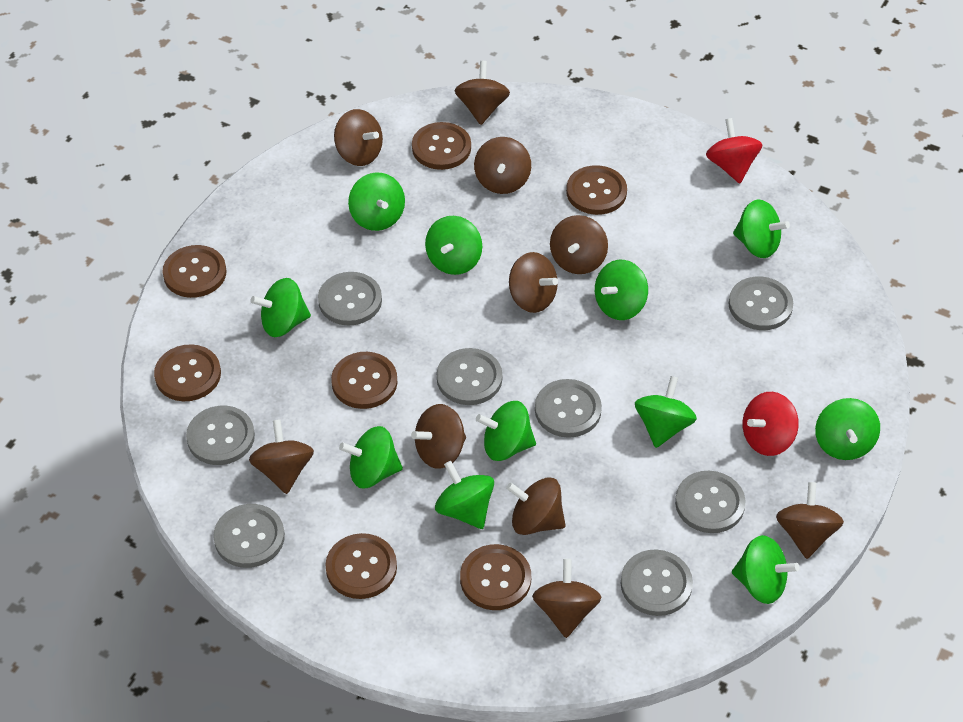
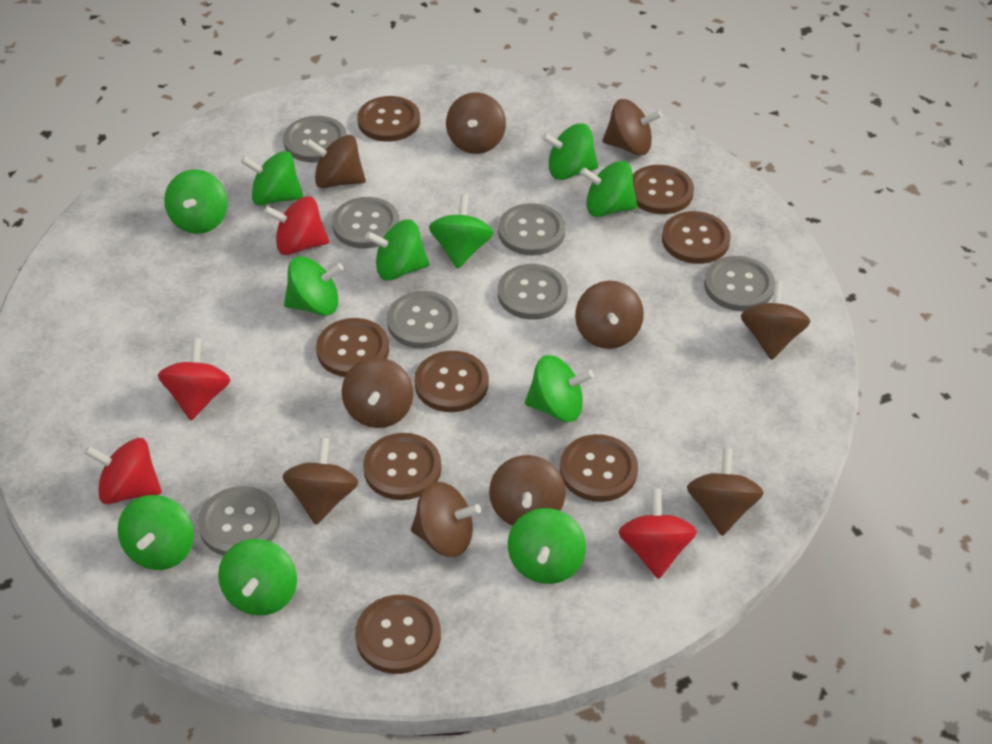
brown button: [154,344,221,401] [163,245,227,298] [325,533,397,599] [331,352,398,409] [412,122,471,170] [460,544,531,610] [566,165,627,215] = 7 -> [316,318,389,377] [355,595,441,674] [357,96,420,142] [363,433,441,500] [414,351,489,412] [560,434,638,502] [633,165,694,214] [662,211,731,264] = 8
grey button: [186,406,255,465] [213,504,285,568] [318,272,382,325] [437,348,502,405] [535,379,602,438] [621,549,693,616] [675,471,746,533] [729,277,793,330] = 8 -> [198,486,280,556] [283,116,347,163] [332,197,399,249] [387,291,459,349] [498,203,566,256] [498,264,568,320] [704,256,775,311] = 7
red spinning top: [706,118,763,183] [743,392,799,456] = 2 -> [85,438,162,504] [158,338,230,420] [264,196,329,255] [619,489,697,579] = 4

